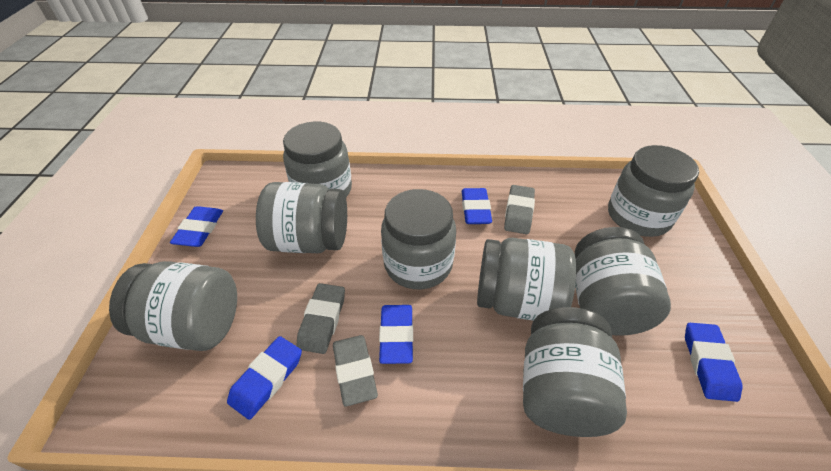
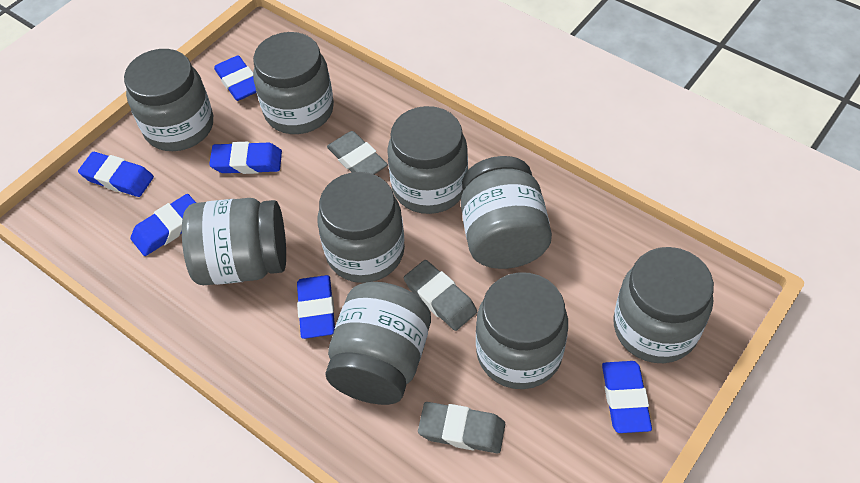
blue eraser: [170,206,223,247] [227,336,302,420] [379,305,413,364] [462,188,492,224] [685,323,743,402] = 5 -> [78,152,154,197] [131,194,196,256] [209,142,282,174] [214,55,256,101] [297,275,335,339] [602,361,652,433] = 6
grey jar: [109,261,237,351] [256,182,347,253] [283,122,352,197] [381,189,456,289] [477,238,576,321] [523,307,627,437] [575,227,671,336] [608,145,699,237] = 8 -> [124,49,213,151] [182,198,286,285] [253,32,334,134] [318,172,405,283] [325,282,431,405] [387,106,468,214] [461,156,552,269] [476,272,568,389] [613,247,714,363] = 9

